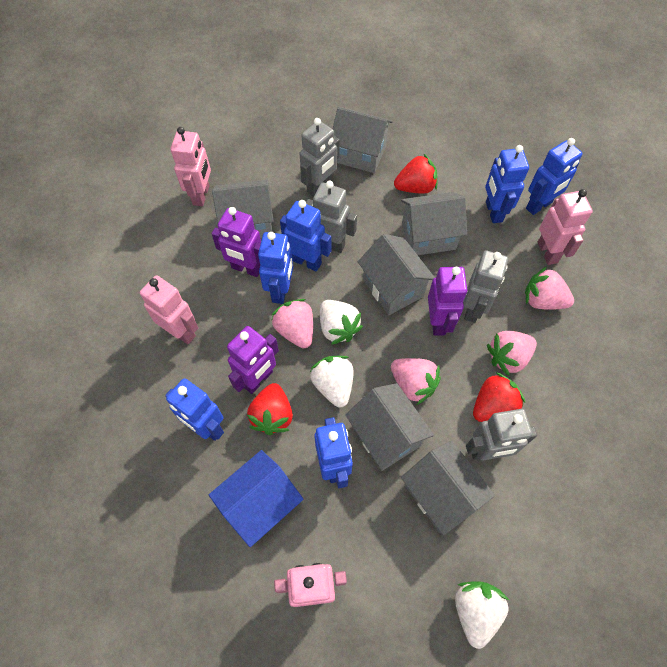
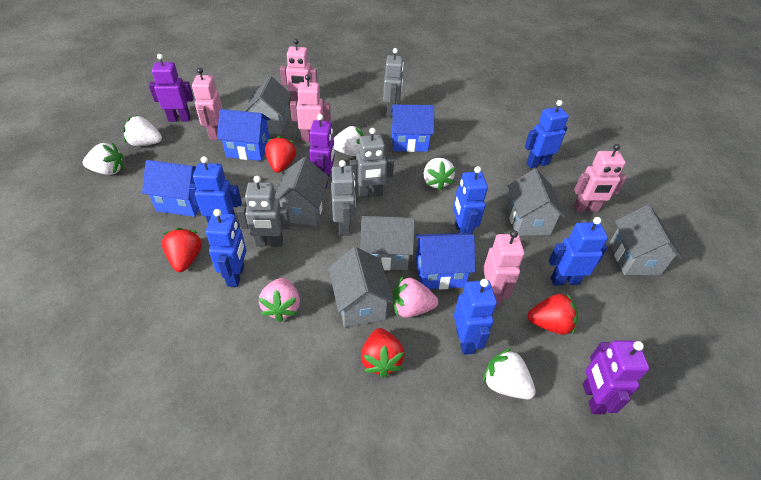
blue house: [209,450,303,547] = 1 -> [142,160,199,217] [217,109,270,161] [391,104,434,152] [415,233,475,289] = 4
pink robot: [140,275,198,344] [171,127,211,206] [274,563,347,607] [538,189,593,265] = 4 -> [192,68,222,140] [280,39,317,102] [290,74,331,142] [483,230,524,306] [574,144,627,212] = 5
pink strawberry: [271,299,313,348] [391,358,441,405] [487,331,537,376] [525,267,574,310] = 4 -> [259,278,300,322] [392,276,438,318] = 2
red strawberry: [247,383,293,435] [394,154,438,194] [473,372,525,422] = 3 -> [162,228,202,272] [265,136,296,173] [361,328,405,378] [527,293,578,335] = 4
white strawberry: [310,356,354,408] [320,300,363,345] [455,582,509,649] = 3 -> [83,142,123,175] [123,115,162,146] [334,126,364,156] [424,158,455,191] [483,348,536,399] = 5

